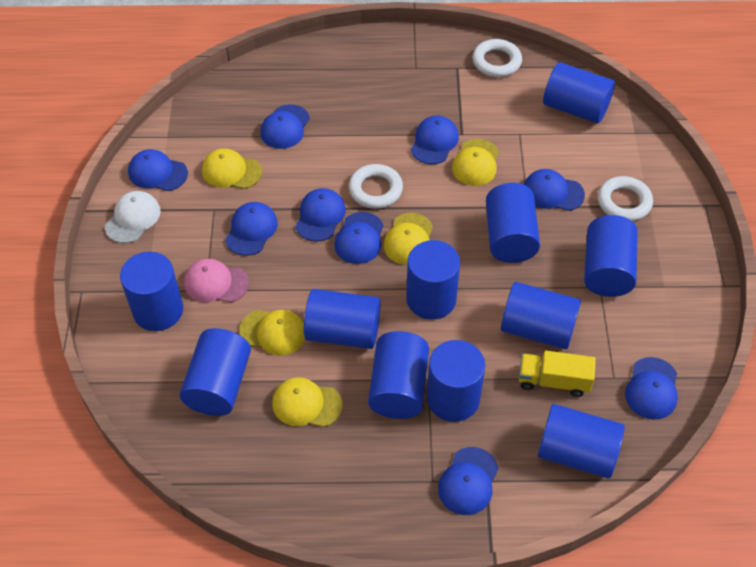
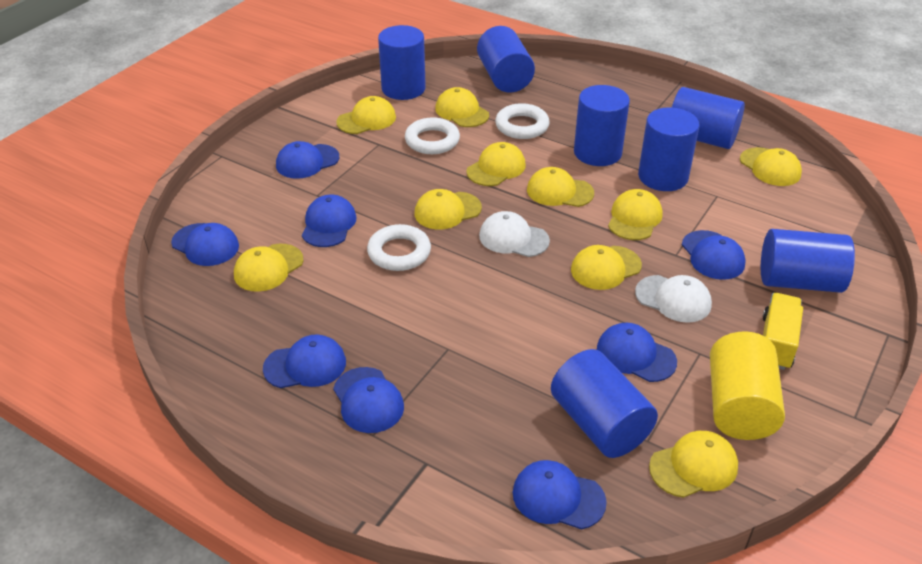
blue cap: [128,149,188,191] [225,202,278,256] [260,104,310,149] [296,188,346,242] [334,212,384,264] [411,116,459,164] [438,447,499,515] [524,169,585,211] [625,357,678,420] = 9 -> [171,223,239,266] [263,334,346,388] [276,141,339,179] [302,195,357,247] [333,367,404,433] [513,460,607,529] [597,323,677,382] [682,230,746,280] = 8
blue cylinder: [120,252,183,331] [180,328,251,416] [304,289,381,349] [368,331,429,419] [406,240,460,320] [427,340,485,422] [486,183,540,263] [501,282,581,349] [538,404,625,478] [543,62,615,123] [584,215,638,297] = 11 -> [378,25,426,100] [477,26,535,93] [551,349,658,458] [574,85,630,166] [638,108,699,191] [671,87,745,149] [761,229,855,293] = 7
pink cap: [184,259,249,302] = 1 -> none = 0
white cap: [105,191,161,243] = 1 -> [479,211,550,257] [635,275,712,323] = 2
yellow cap: [202,148,262,189] [239,310,306,356] [272,377,343,427] [384,213,433,265] [452,139,499,186] = 5 -> [234,244,303,292] [336,96,396,134] [415,189,482,230] [435,87,489,127] [466,142,526,186] [527,167,594,207] [571,245,642,290] [608,189,663,240] [649,431,738,498] [740,147,802,186] = 10
yellow cylinder: none = 0 -> [710,331,785,440] = 1

